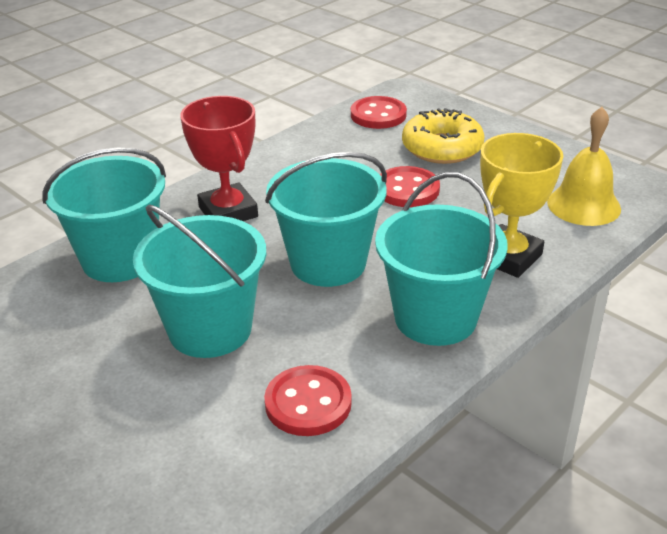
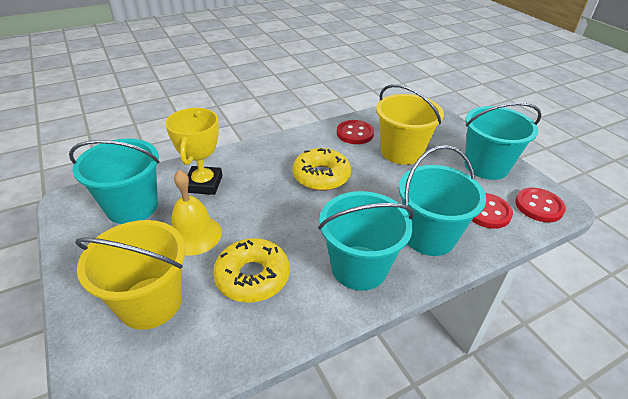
red trophy: [180,96,258,221] = 1 -> none = 0
yellow bucket: none = 0 -> [75,220,186,330] [376,84,444,165] = 2
yellow donut: [402,108,485,164] = 1 -> [213,238,290,303] [293,148,351,191] = 2

